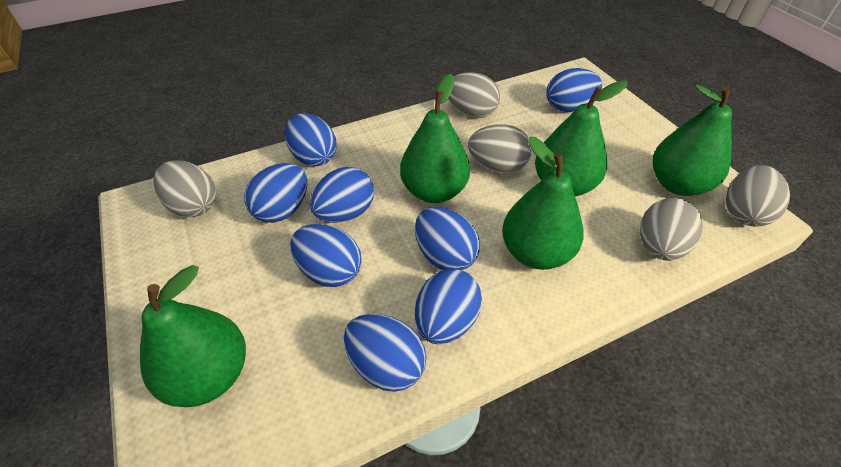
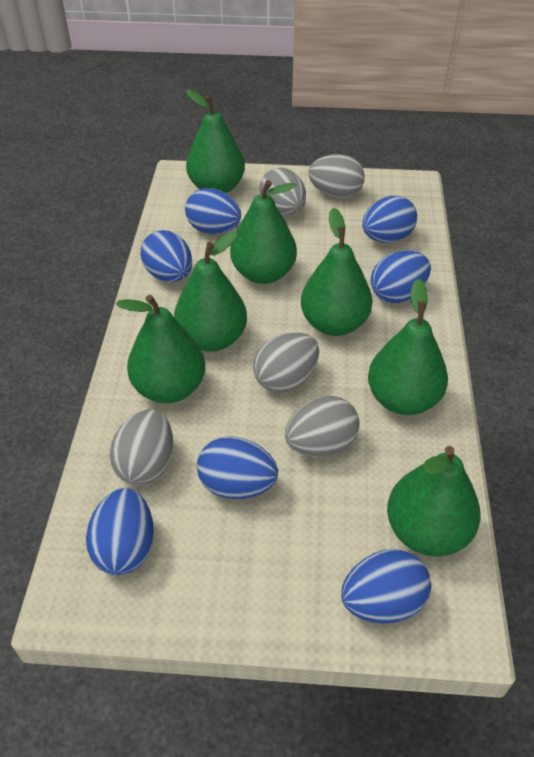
blue egg: [244,163,307,223] [285,113,337,166] [290,224,362,287] [310,167,374,223] [344,314,426,392] [415,207,480,270] [415,269,482,344] [546,68,602,112] = 8 -> [86,488,154,575] [140,230,192,282] [185,188,241,234] [197,436,278,499] [341,549,431,624] [362,196,417,243] [371,250,431,303] = 7
green pear: [140,265,246,407] [400,74,470,203] [502,136,584,270] [535,80,628,196] [653,85,732,196] = 5 -> [116,295,205,403] [174,231,247,352] [186,89,245,193] [230,180,297,284] [301,208,372,336] [368,278,448,415] [387,446,481,557] = 7

